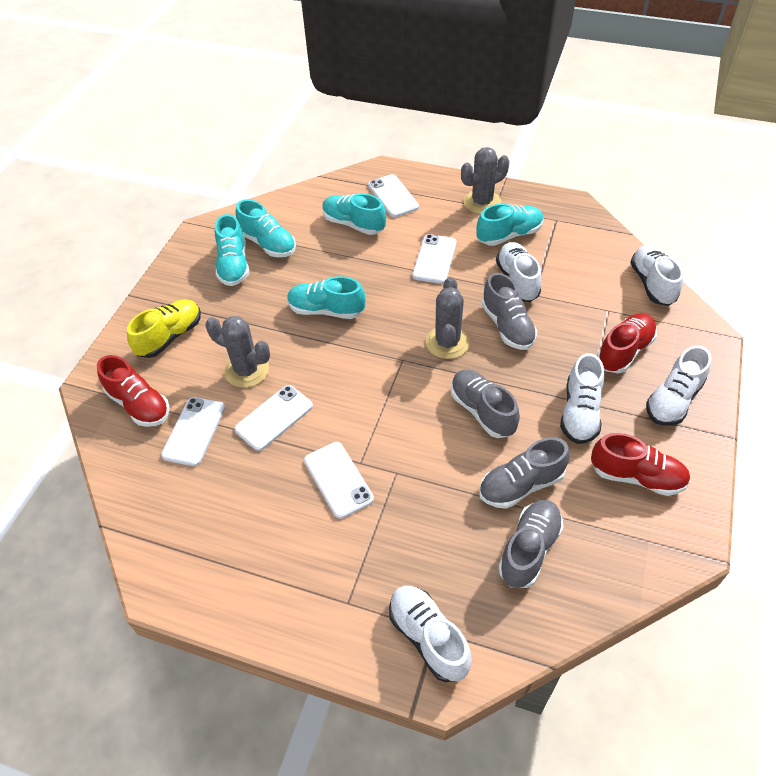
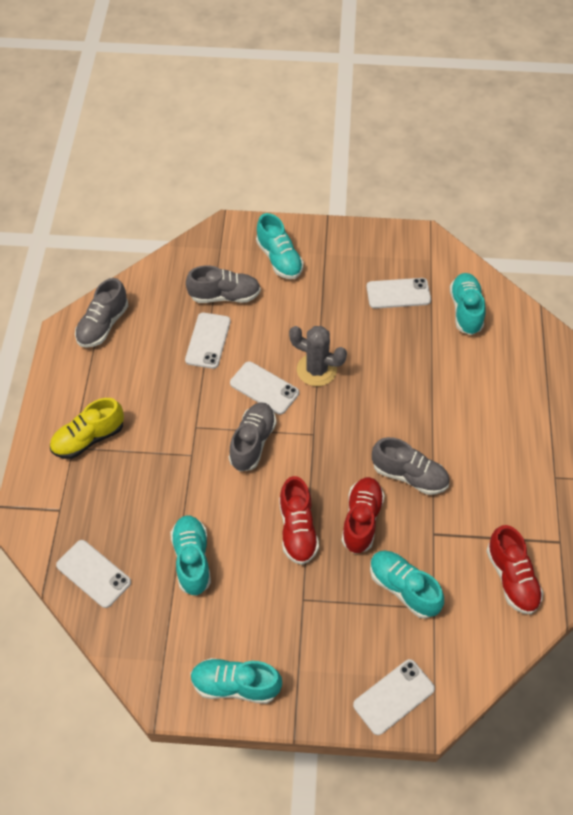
grey cactus: [205,316,270,388] [426,277,470,359] [461,147,509,214] = 3 -> [289,326,347,386] = 1
white shoe: [389,586,472,682] [496,242,541,302] [560,353,604,444] [630,245,683,306] [646,346,712,426] = 5 -> none = 0

